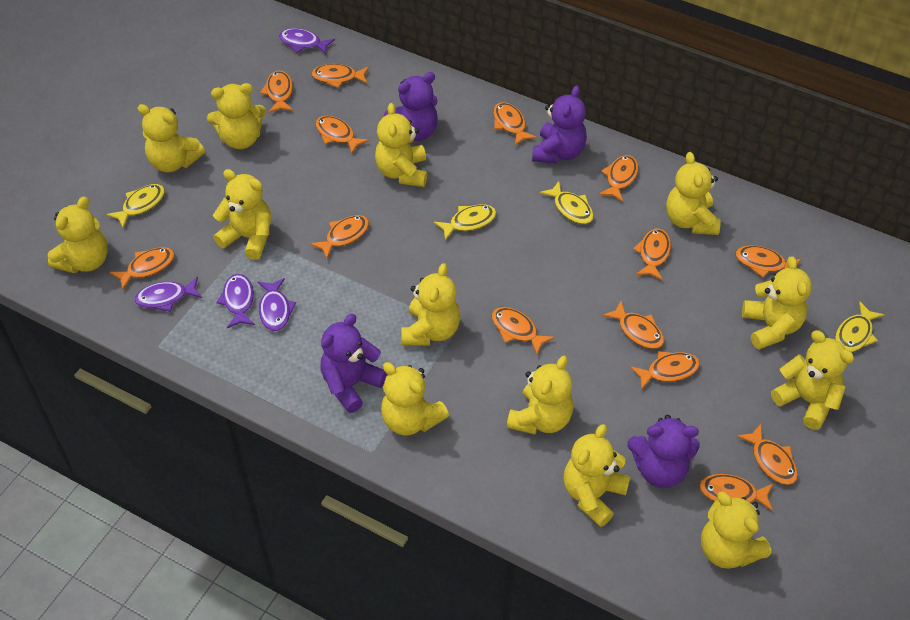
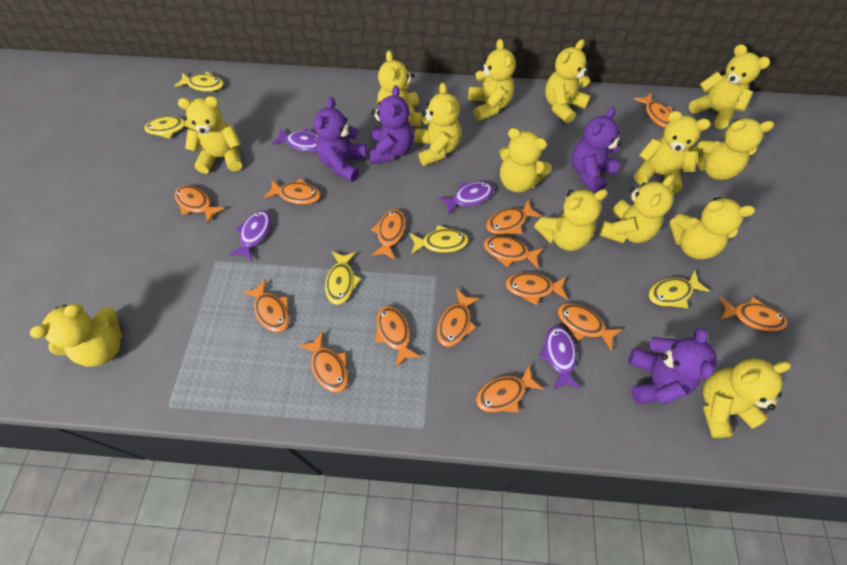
yellow fish: [106,184,165,228] [434,204,496,241] [540,181,594,224] [835,301,884,352] = 4 -> [144,116,196,139] [174,72,224,92] [325,251,361,305] [410,225,469,254] [648,271,710,308] = 5
yellow teddy bear: [48,197,108,274] [138,104,205,172] [207,83,266,149] [213,169,271,260] [375,103,427,187] [381,362,449,436] [402,263,460,346] [507,356,573,434] [563,424,630,527] [666,152,721,235] [701,492,771,569] [742,256,812,350] [771,330,854,430] = 13 -> [30,304,122,366] [178,96,242,174] [377,50,422,127] [415,83,461,166] [468,39,516,121] [499,128,552,192] [534,189,608,251] [545,39,591,124] [599,175,674,243] [634,111,710,194] [669,197,755,260] [689,44,770,129] [690,118,774,180] [703,359,791,438] = 14

